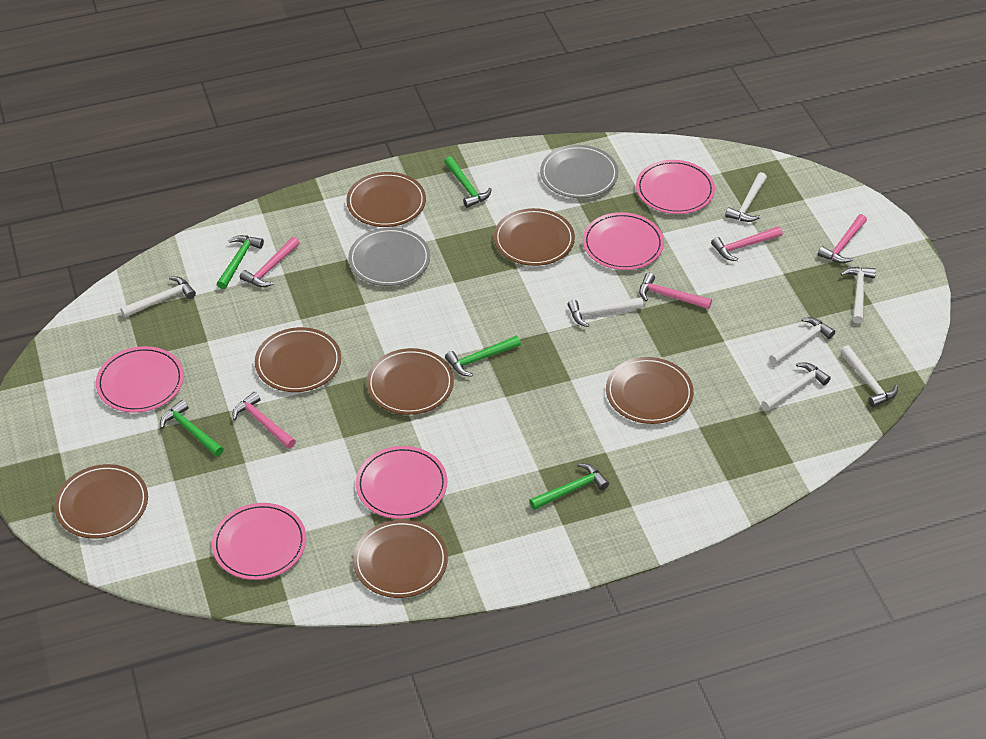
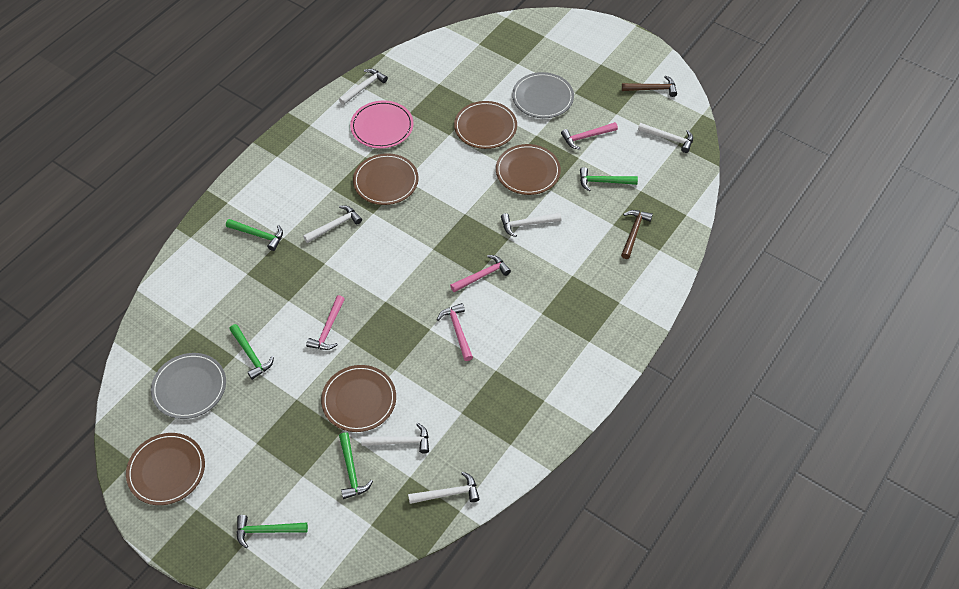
brown hammer: none = 0 -> [621,210,653,259] [622,75,677,97] = 2
brown plate: [55,464,148,539] [255,327,341,392] [346,172,426,227] [353,520,448,598] [367,348,454,415] [494,208,575,266] [606,357,694,424] = 7 -> [126,433,205,505] [321,365,396,432] [353,153,419,205] [454,101,517,149] [496,144,561,195] = 5
pink hammer: [233,392,296,449] [240,237,299,287] [639,273,712,309] [711,226,783,261] [818,214,867,263] = 5 -> [306,295,345,350] [437,303,473,361] [450,255,511,292] [561,122,618,150] = 4
pink plate: [96,346,184,413] [212,503,306,580] [356,446,447,519] [583,212,664,270] [636,160,715,214] = 5 -> [350,101,414,148] = 1
white hammer: [121,276,196,318] [567,297,644,327] [725,172,767,222] [762,362,831,411] [769,317,835,365] [841,267,876,323] [841,345,898,407] = 7 -> [303,206,362,243] [339,69,388,105] [361,423,429,453] [408,472,479,504] [501,213,561,237] [638,123,693,153] = 6

